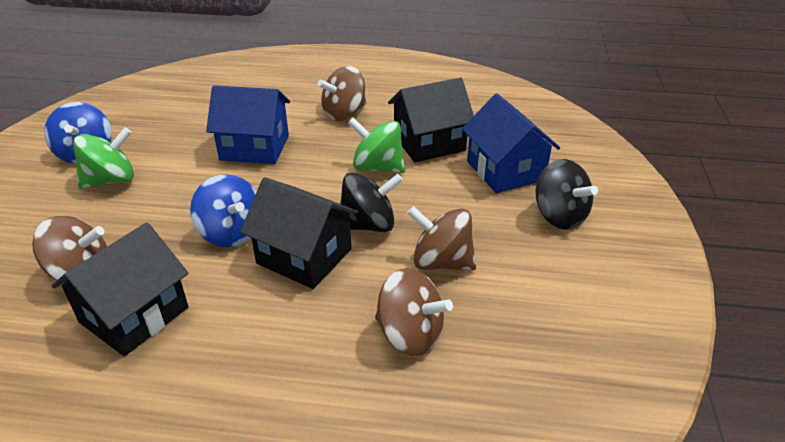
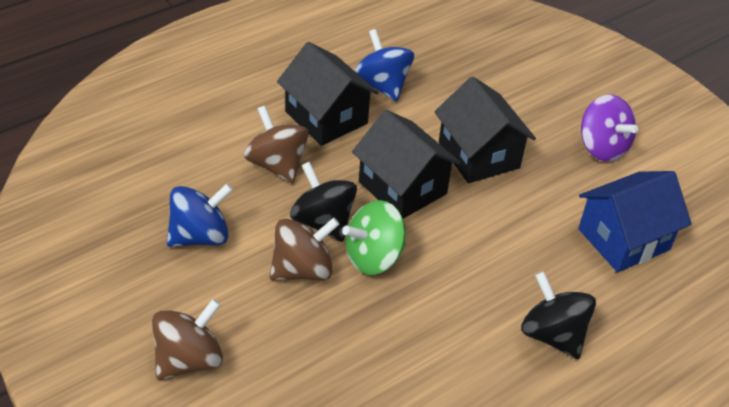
blue house: [206,85,290,164] [462,94,560,193] = 2 -> [578,171,692,272] = 1
brown spinning top: [32,216,107,283] [317,66,366,121] [375,268,453,356] [407,206,476,270] = 4 -> [152,299,223,380] [244,106,309,183] [270,217,340,281] = 3
green spinning top: [73,127,134,189] [348,117,405,173] = 2 -> [342,200,406,275] = 1
purple spinning top: none = 0 -> [581,95,638,162] = 1

